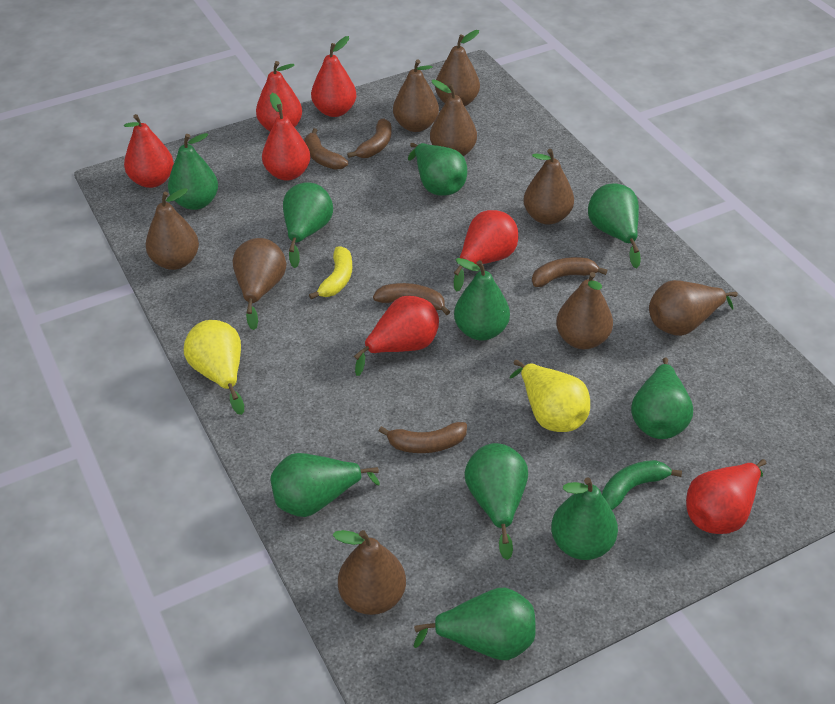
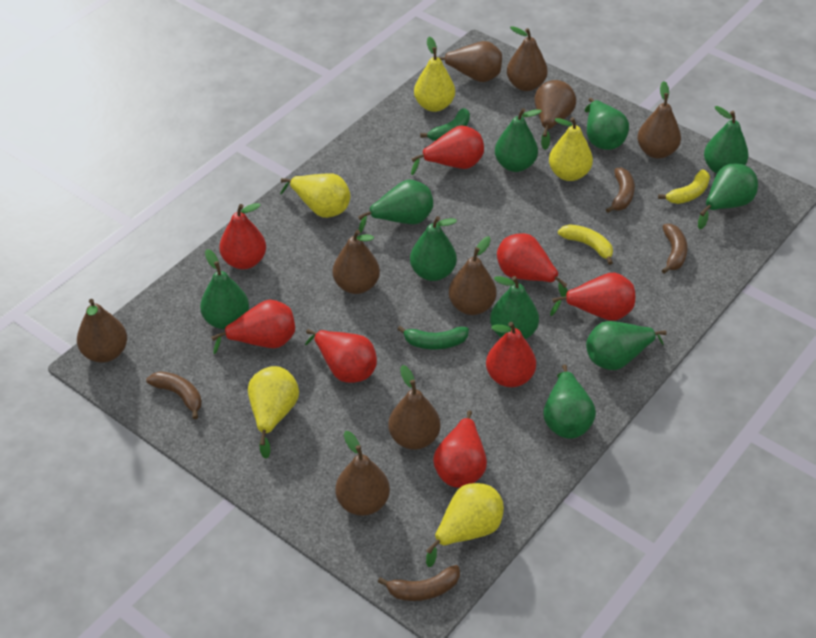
brown banana: [305,128,348,170] [347,118,392,158] [373,283,450,315] [379,422,467,453] [532,257,608,287] = 5 -> [146,371,202,419] [378,565,460,601] [606,168,635,213] [662,224,688,273] = 4
green banana: [602,460,682,510] = 1 -> [397,326,469,349] [420,108,470,141] = 2
red pear: [124,114,174,188] [256,61,302,132] [262,93,310,181] [311,36,356,117] [354,296,439,376] [454,210,518,292] [686,459,766,534] = 7 -> [211,300,295,354] [219,203,266,269] [305,329,377,383] [411,125,484,175] [433,411,487,488] [486,322,536,387] [497,233,568,297] [550,273,635,321] = 8
yellow banana: [309,246,352,299] = 1 -> [558,224,613,265] [658,170,710,204] = 2
yellow pear: [184,320,244,415] [510,360,590,432] = 2 -> [248,366,299,459] [280,173,350,218] [414,37,455,112] [426,483,504,567] [549,117,593,181] = 5

